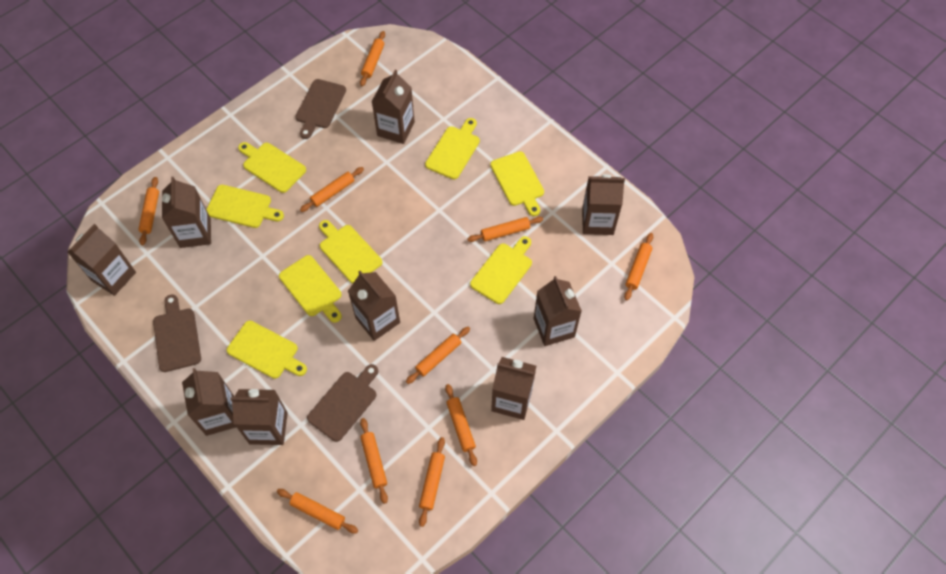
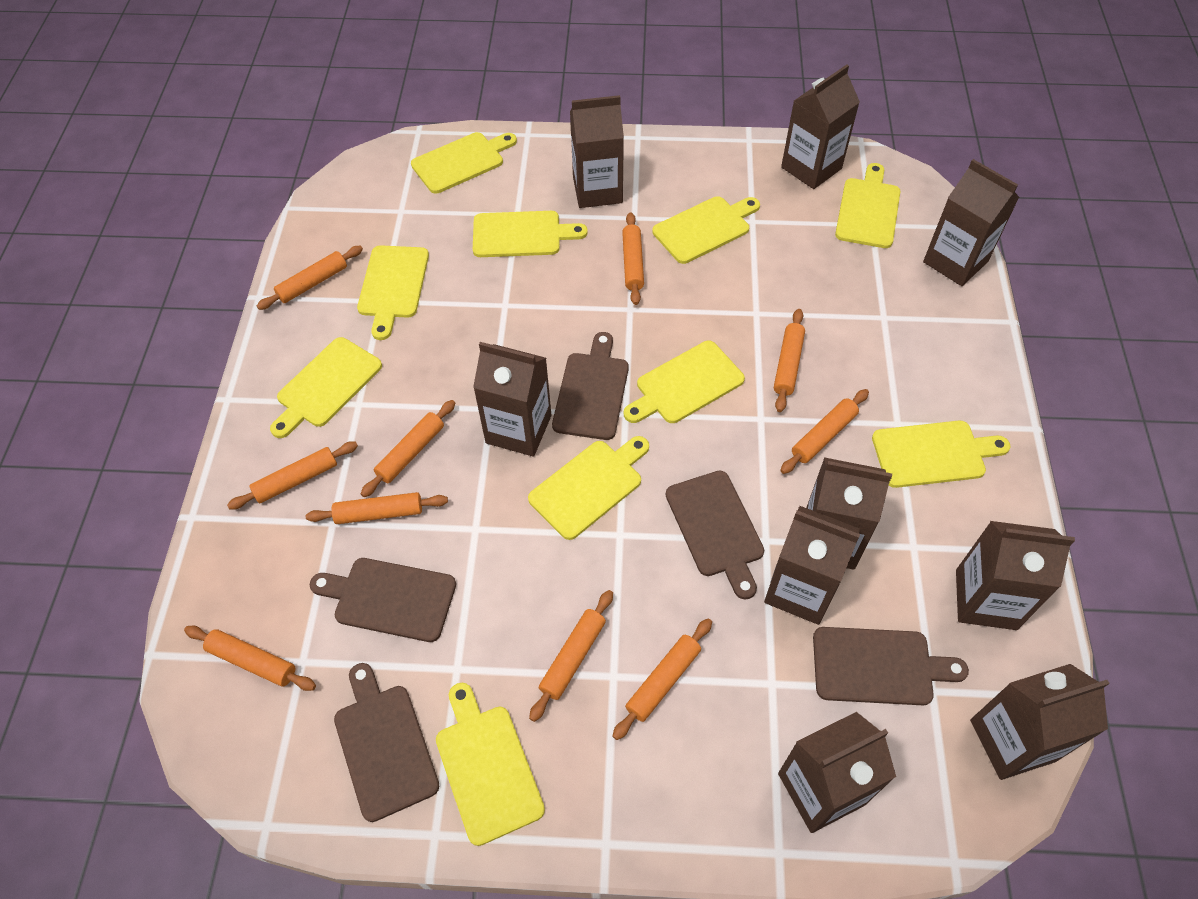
brown cutting board: [153,295,201,372] [295,79,346,139] [307,364,378,442] = 3 -> [310,558,456,642] [334,663,439,822] [552,332,629,440] [666,471,764,599] [813,627,969,705] = 5
yellow cutting board: [206,185,284,228] [227,321,307,379] [238,142,306,193] [279,255,342,323] [319,220,382,283] [425,118,480,179] [470,236,532,304] [490,151,544,216] = 8 -> [270,337,382,438] [357,245,429,340] [411,132,517,194] [436,683,545,846] [473,211,588,257] [528,436,649,540] [624,341,745,423] [652,196,760,264] [835,163,900,248] [872,421,1010,488] = 10

